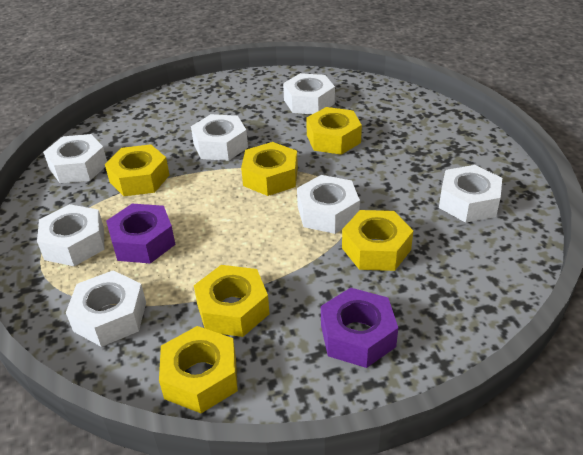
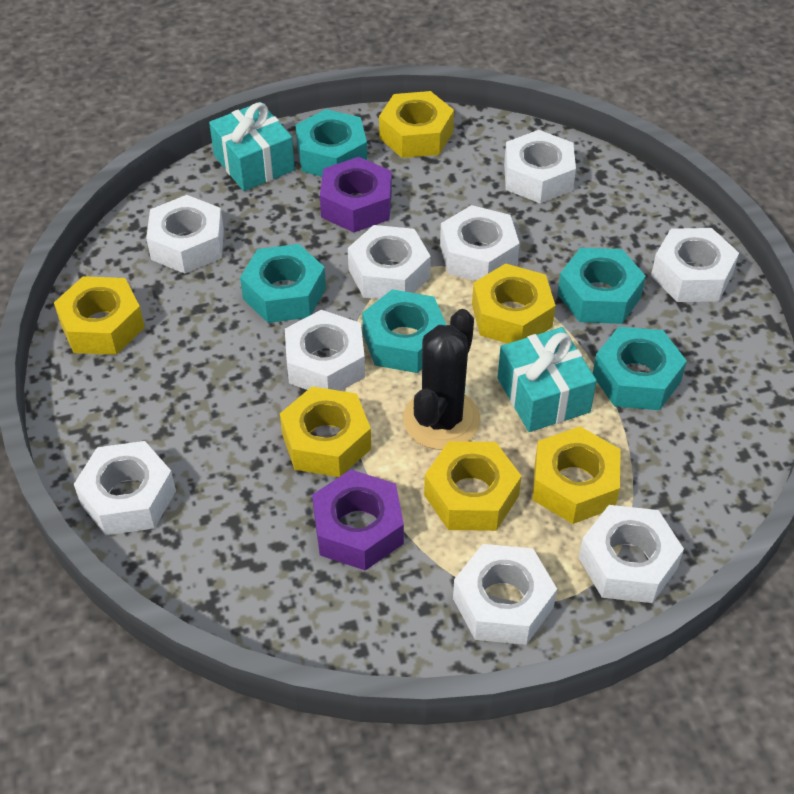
black cactus: none = 0 -> [403,309,480,450] = 1
turquoise gift: none = 0 -> [209,102,295,191] [498,327,597,432] = 2
turquoise nut: none = 0 -> [240,244,326,323] [295,109,367,177] [362,289,446,373] [557,248,646,324] [593,327,687,410] = 5
white nut: [37,204,104,266] [43,134,107,183] [66,270,146,347] [191,114,248,161] [283,73,335,114] [297,175,360,234] [439,165,502,223] = 7 -> [74,441,176,535] [146,195,224,274] [285,310,365,391] [348,225,431,299] [440,205,520,281] [453,544,557,645] [504,130,576,204] [578,505,684,603] [651,228,739,302] = 9

